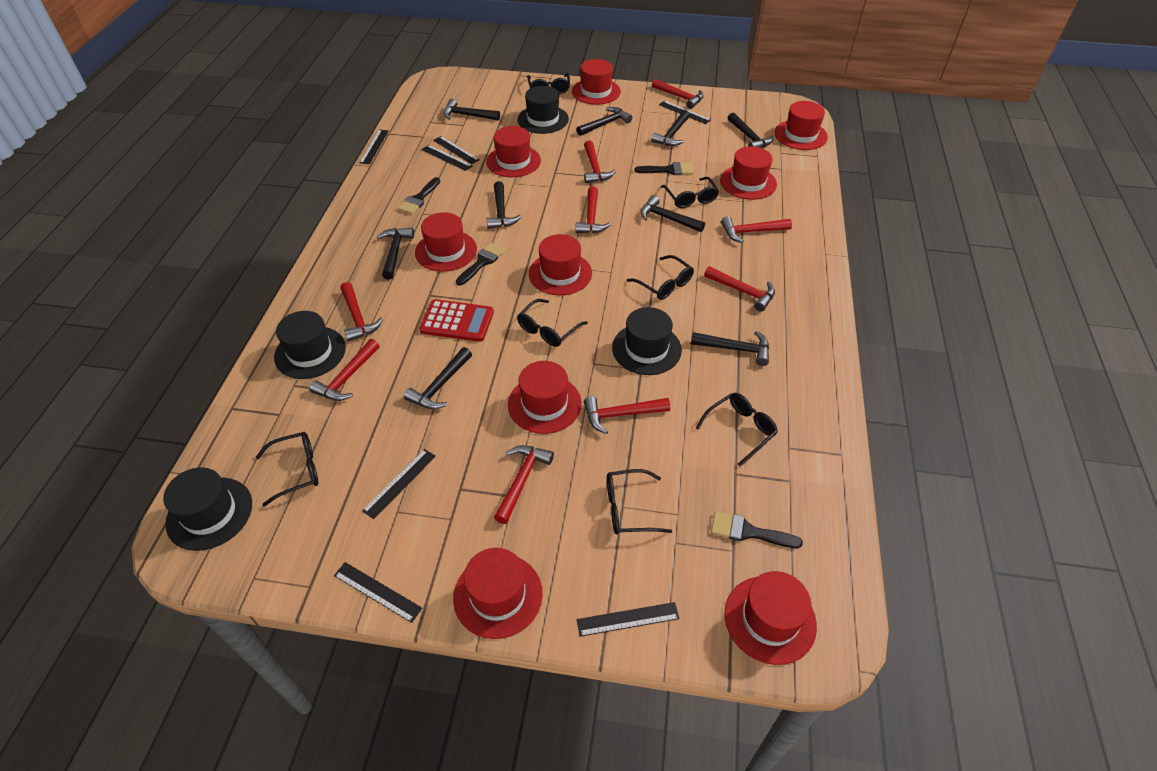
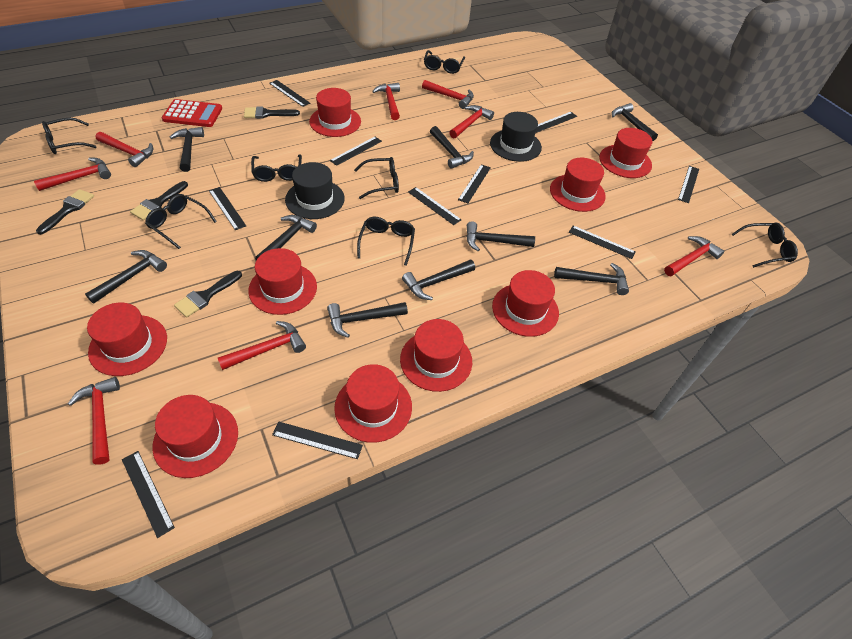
black hat: [163,467,252,551] [274,311,346,379] [518,86,569,134] [612,307,682,375] = 4 -> [285,162,345,219] [490,112,542,162] = 2
black ruler: [334,562,422,623] [360,130,389,164] [362,449,436,519] [421,145,473,171] [433,136,480,164] [577,602,680,637] [659,100,711,124] = 7 -> [122,451,175,538] [209,187,246,230] [269,80,310,107] [272,422,363,459] [330,137,382,166] [408,187,461,225] [458,164,491,203] [536,112,577,133] [569,226,636,259] [678,166,699,203] = 10
red hammer: [309,339,380,401] [340,282,383,342] [494,445,554,524] [575,186,611,233] [584,140,616,183] [584,396,670,434] [652,79,704,109] [704,266,775,312] [721,217,792,243] = 9 -> [34,158,111,191] [68,377,120,465] [96,132,153,167] [218,321,306,370] [372,83,400,120] [422,80,474,109] [449,105,494,138] [664,236,724,276] = 8

